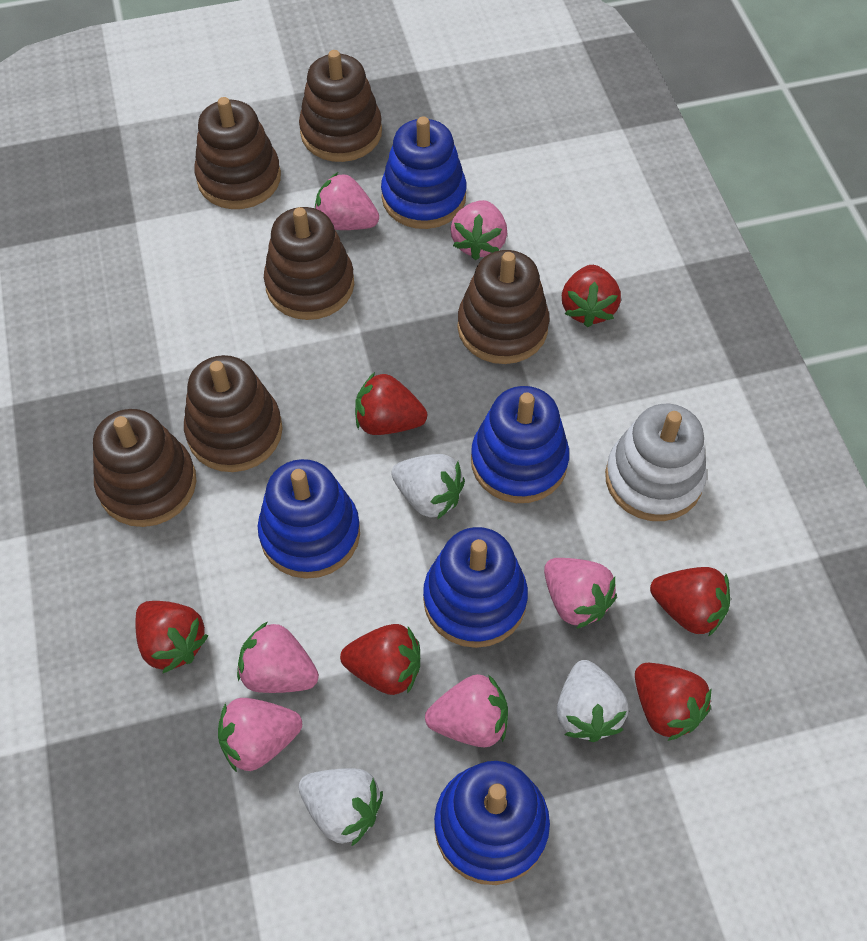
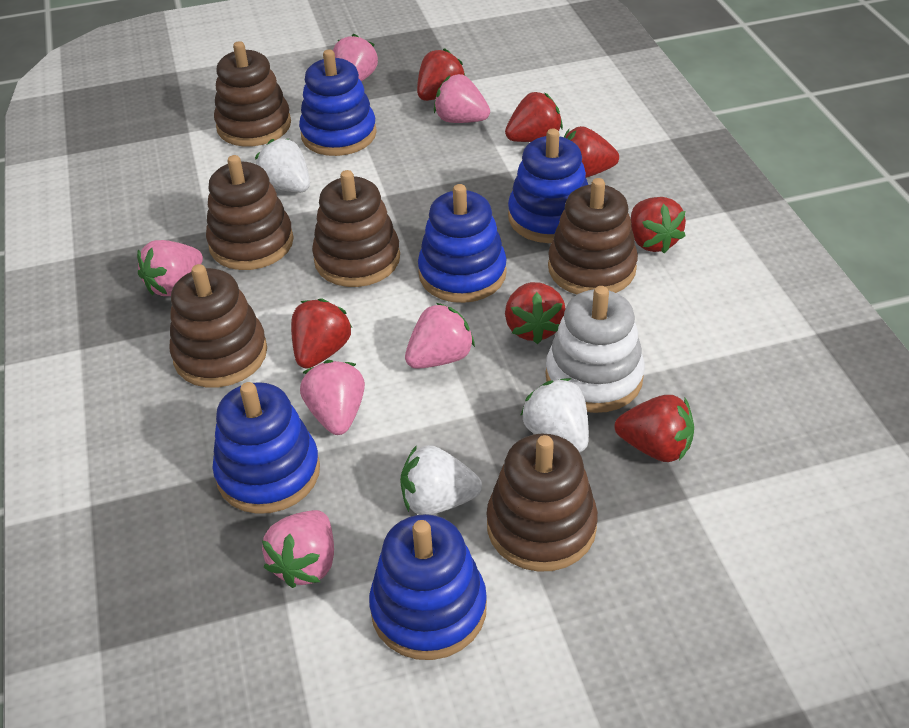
red strawberry: [135,601,209,673] [340,624,420,695] [355,372,427,435] [562,265,621,328] [635,663,712,741] [650,567,730,637] = 6 -> [291,298,352,369] [417,48,465,101] [505,92,563,142] [505,282,566,344] [564,126,619,178] [615,395,694,462] [631,197,686,254] = 7

